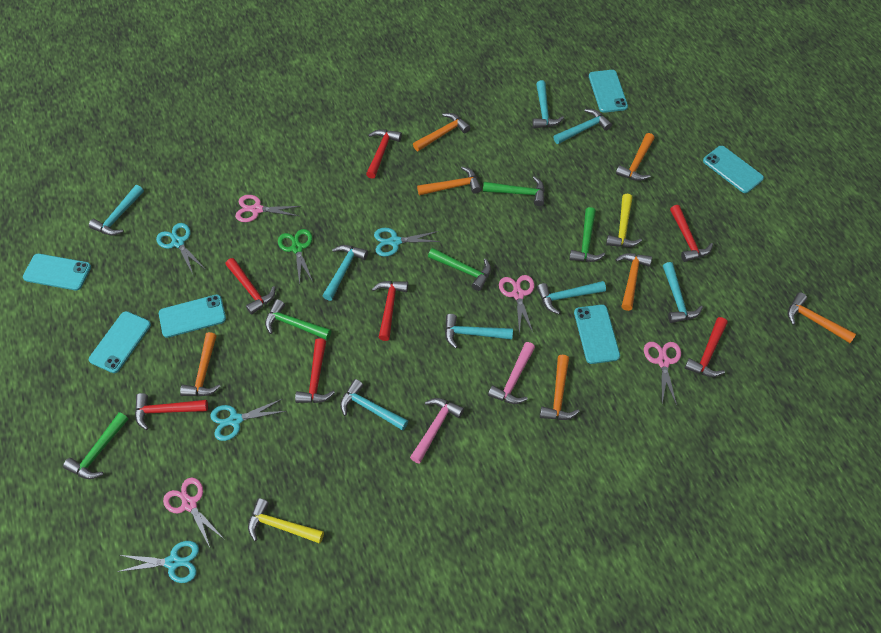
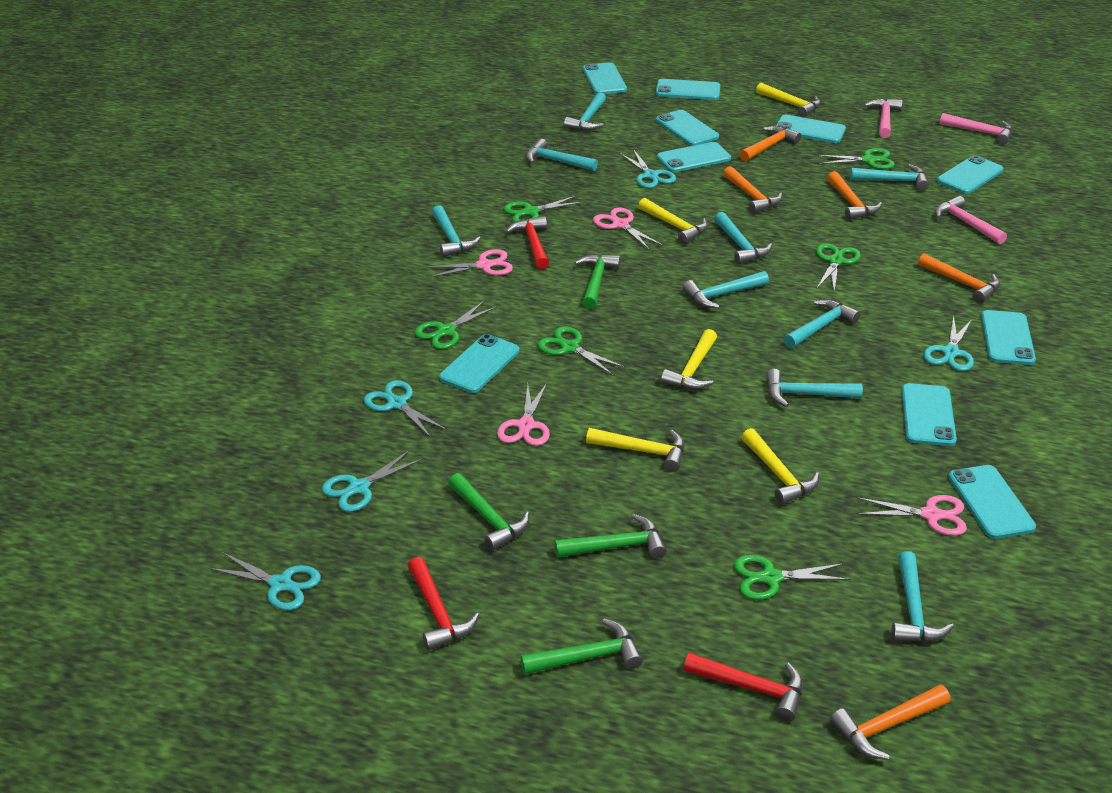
green hammer: [63,412,128,479] [265,299,331,340] [428,248,491,291] [483,176,545,206] [569,207,605,262] = 5 -> [448,473,529,551] [520,619,643,675] [555,514,666,559] [574,254,620,309] = 4
green scissors: [278,229,313,285] = 1 -> [415,301,497,349] [503,195,584,222] [538,326,625,375] [734,555,850,600] [816,148,895,169] [816,243,861,291] = 6
orange hammer: [180,332,221,396] [413,113,471,151] [417,166,481,196] [540,355,580,420] [615,253,652,311] [616,133,654,181] [788,292,856,343] = 7 -> [723,166,782,213] [739,126,801,161] [827,171,882,220] [830,684,950,760] [918,253,1000,303] = 5
pink hammer: [410,398,464,464] [488,342,535,404] = 2 -> [864,98,903,138] [935,196,1007,245] [940,113,1012,145] = 3
red hammer: [135,393,208,430] [225,258,276,315] [295,338,335,403] [366,129,402,179] [372,281,408,341] [670,205,713,262] [685,317,728,377] = 7 -> [408,557,479,651] [505,216,549,269] [684,652,803,721] = 3
turquoise hammer: [89,185,144,236] [322,245,368,301] [340,379,408,431] [445,314,513,348] [533,80,564,128] [537,281,606,314] [553,109,612,144] [663,262,703,323] = 8 -> [432,205,481,257] [526,139,598,171] [564,92,606,131] [683,271,769,309] [714,212,772,264] [766,369,863,407] [784,299,860,348] [850,164,929,191] [891,551,954,642] = 9
turquoise phone: [23,254,91,290] [89,311,151,373] [159,295,226,338] [574,305,620,364] [589,70,628,113] [703,146,764,193] = 6 -> [439,334,520,393] [583,62,627,94] [656,79,720,100] [656,110,719,146] [657,142,731,172] [776,115,846,143] [902,383,957,446] [937,155,1004,194] [948,465,1036,539] [981,310,1036,365] = 10
turquoise scissors: [117,541,199,583] [156,223,205,274] [210,399,286,441] [374,228,441,257] = 4 -> [209,552,321,610] [322,450,423,512] [364,380,447,438] [620,149,676,188] [923,316,974,371] = 5
yellow hammer: [248,498,324,543] [606,194,642,247] = 2 -> [586,428,684,472] [638,198,708,244] [661,329,717,390] [742,428,819,505] [756,83,821,117] = 5

